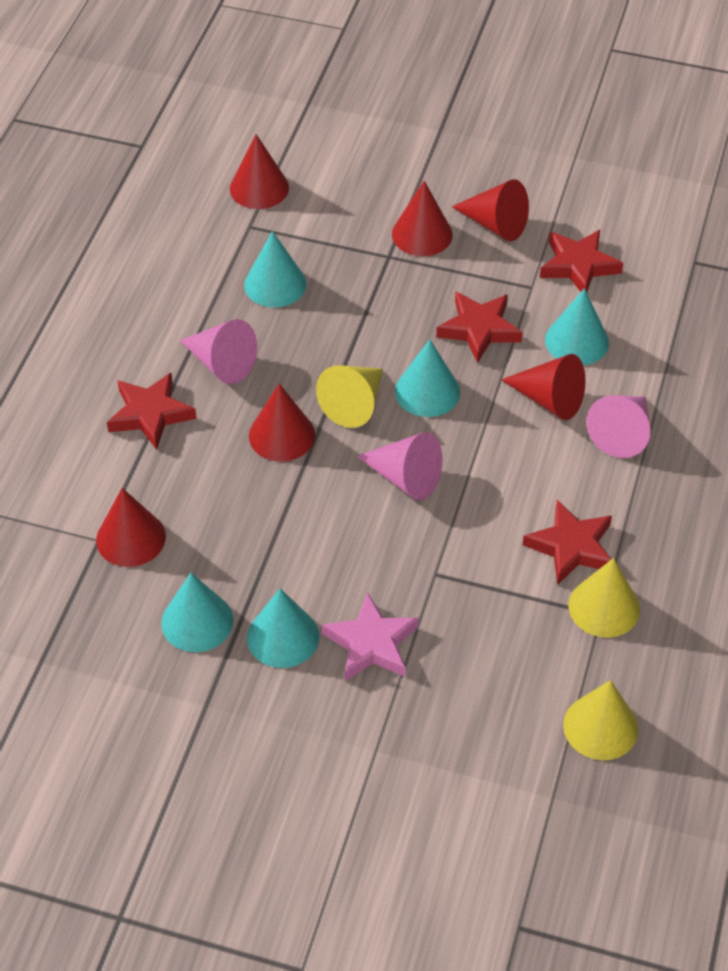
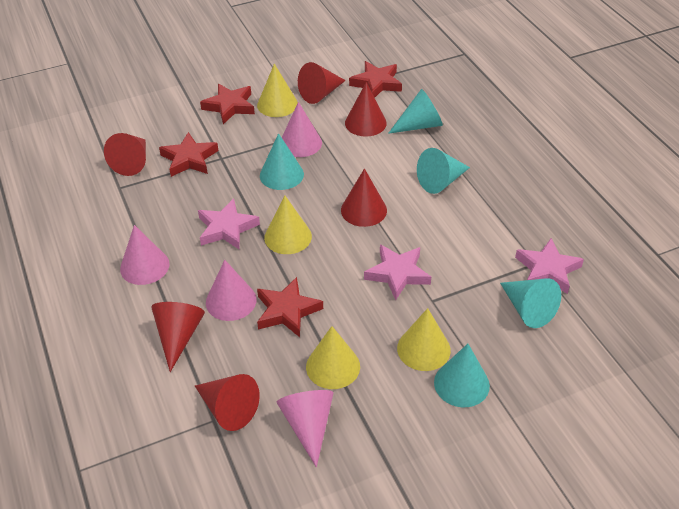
pink cone: [180,319,257,384] [357,432,443,500] [586,395,651,458] = 3 -> [120,225,170,285] [206,260,257,321] [277,390,334,467] [282,102,322,157] = 4
pink star: [322,592,419,681] = 1 -> [198,198,260,250] [364,244,431,300] [515,238,584,294] = 3
yellow cone: [316,365,383,428] [563,680,638,760] [569,558,640,638] = 3 -> [257,64,298,117] [264,196,312,254] [306,326,360,389] [397,308,451,371] = 4

